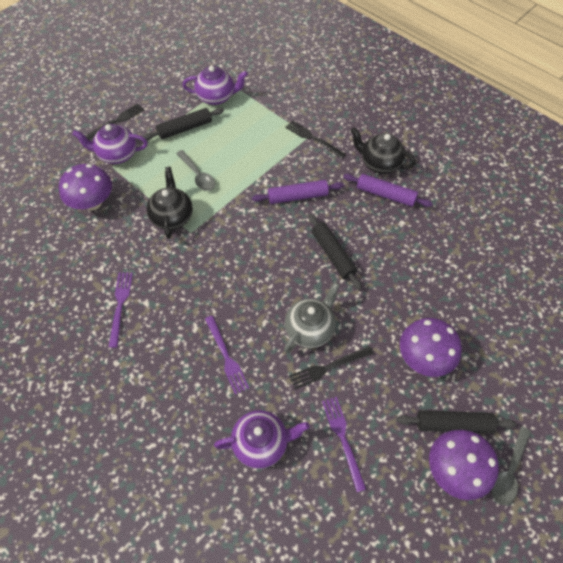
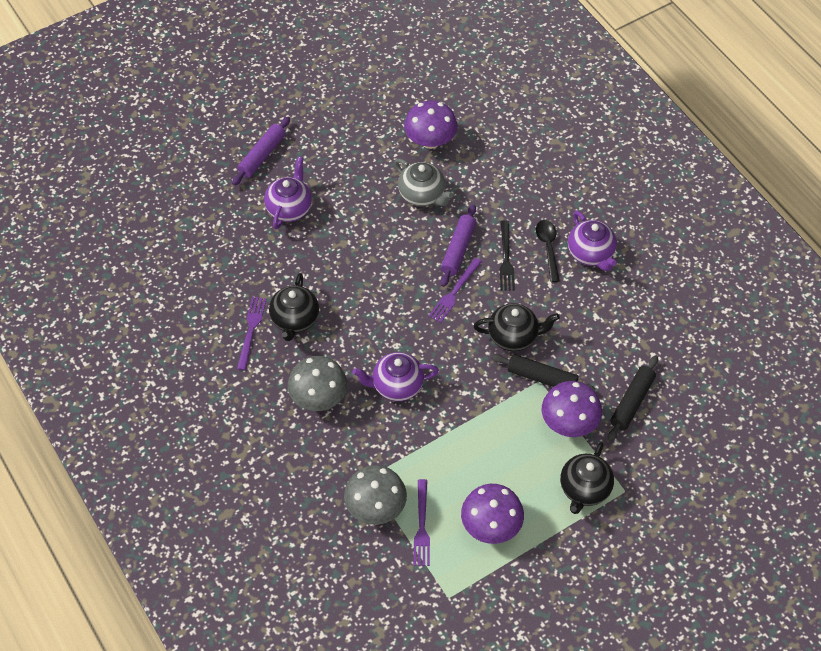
black fork: [85,103,144,140] [285,120,346,158] [289,346,374,389] = 3 -> [500,221,515,291] = 1
black rolling pin: [143,108,224,140] [308,214,362,290] [397,410,516,434] = 3 -> [491,354,595,392] [608,355,658,442] = 2
black spoon: none = 0 -> [536,220,560,282] = 1
black teapot: [147,167,193,239] [350,127,416,174] = 2 -> [269,273,319,341] [474,303,560,351] [560,442,614,514] = 3
grey mushroom: none = 0 -> [288,356,348,411] [344,465,407,525] = 2
grey spoon: [176,150,215,191] [492,426,531,505] = 2 -> none = 0

